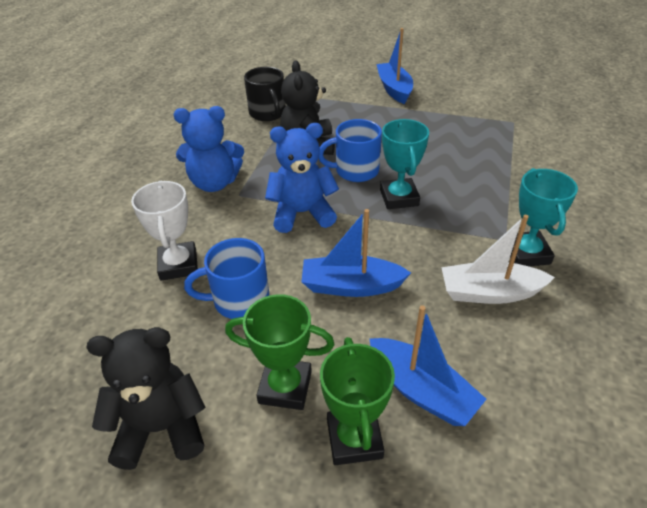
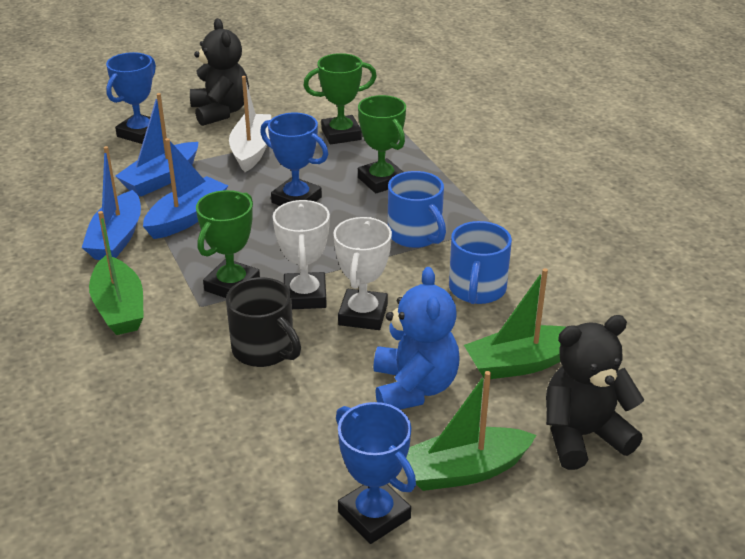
blue teddy bear: [174,106,244,192] [265,123,339,233] = 2 -> [373,267,459,410] = 1
blue trophy: none = 0 -> [106,52,162,144] [260,113,328,206] [336,402,416,544] = 3
green boat: none = 0 -> [89,211,144,335] [406,371,536,491] [464,268,565,379] = 3
green trophy: [225,294,334,410] [320,337,395,465] = 2 -> [196,190,260,298] [303,53,377,145] [358,95,406,193] = 3
turquoise trophy: [380,119,429,209] [510,168,578,266] = 2 -> none = 0
white trophy: [131,181,198,281] = 1 -> [273,200,330,309] [333,217,392,330] = 2

